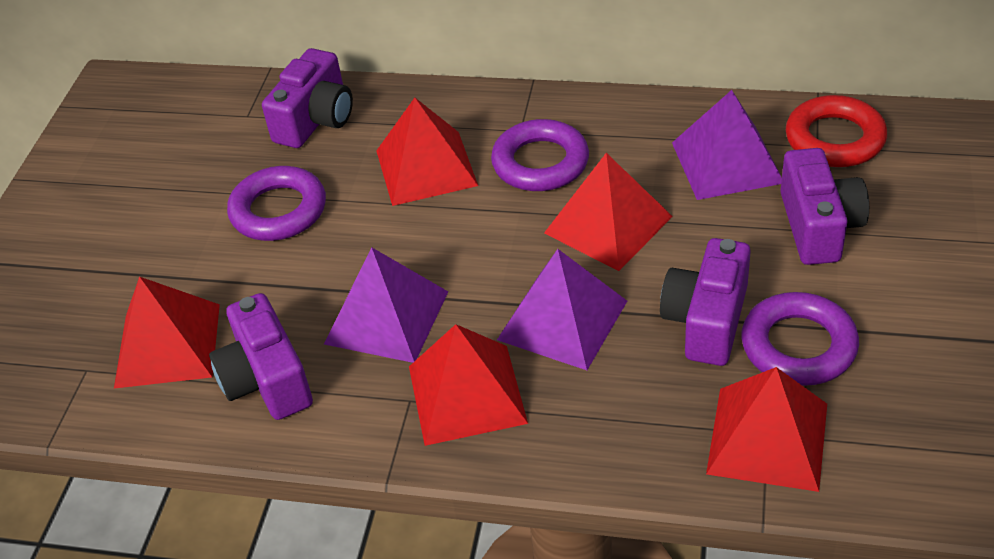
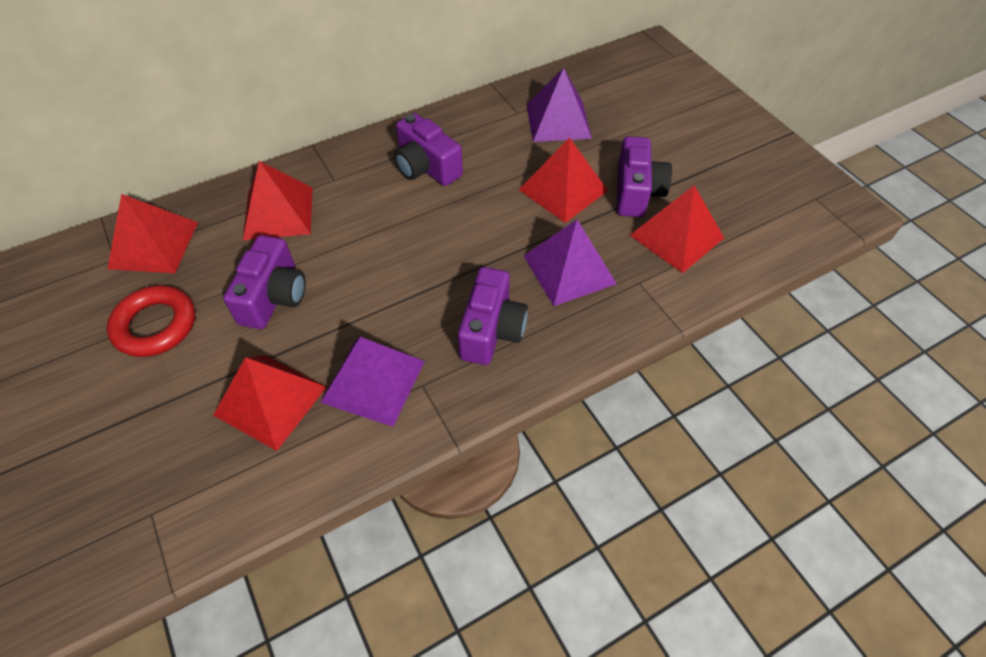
purple ring: [227,166,326,241] [491,119,589,191] [741,292,859,386] = 3 -> none = 0

